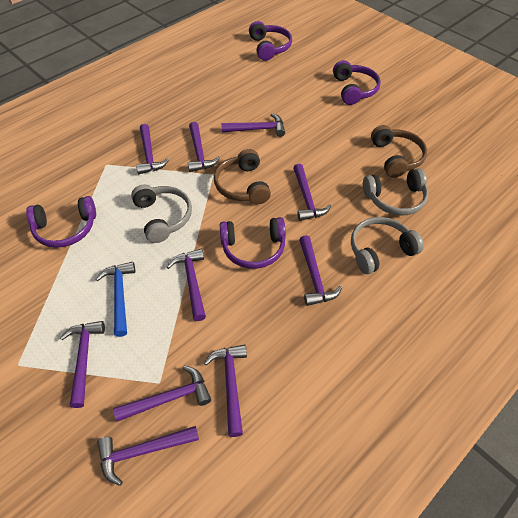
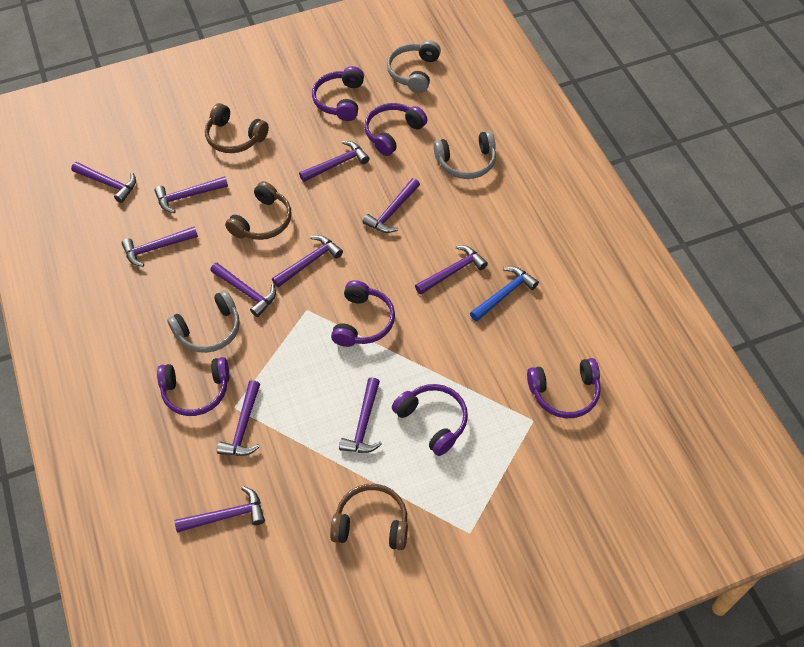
brown headphones: [214,149,271,204] [371,125,427,178] = 2 -> [205,103,269,153] [225,181,292,240] [330,484,408,550] = 3
purple hammer: [60,321,105,408] [97,426,199,486] [113,366,211,422] [136,124,169,174] [167,249,206,321] [188,122,220,172] [204,345,247,437] [221,113,285,137] [293,164,331,221] [299,235,342,306] = 10 -> [71,162,136,203] [122,227,198,267] [154,176,228,213] [175,486,265,532] [210,263,276,317] [217,380,260,456] [272,235,343,288] [299,141,370,182] [339,377,382,453] [362,178,420,233] [415,245,488,295] = 11
purple headphones: [26,196,96,248] [220,217,286,269] [249,21,292,61] [333,60,381,105] = 4 -> [157,357,229,416] [312,66,364,121] [331,280,395,347] [364,103,427,156] [392,384,468,456] [527,358,601,418] = 6

